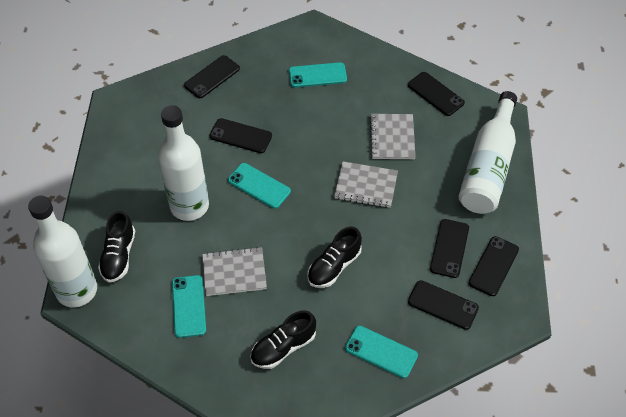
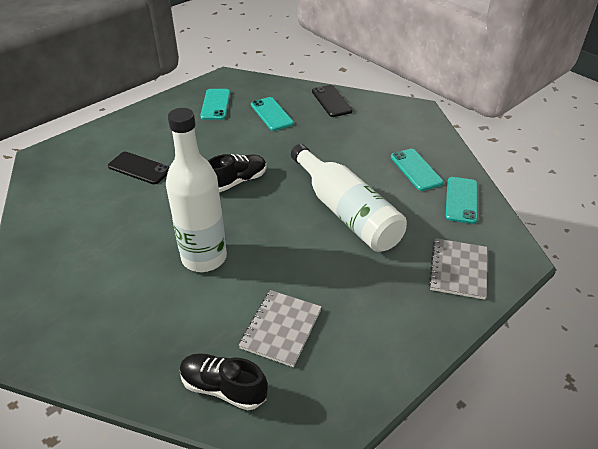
black phone: [184,55,240,98] [210,118,272,153] [408,72,465,116] [408,280,479,330] [430,219,469,278] [469,236,519,296] = 6 -> [108,152,170,184] [312,85,353,117] = 2
black shoe: [98,211,135,283] [250,310,316,369] [308,227,362,288] = 3 -> [180,353,268,410] [208,154,267,192] = 2
grey notebook: [202,247,267,296] [334,161,398,208] [370,114,415,159] = 3 -> [239,290,322,367] [429,238,487,300] = 2
white bottle: [28,196,97,307] [158,105,209,221] [459,91,517,214] = 3 -> [166,108,227,272] [291,144,407,252] = 2

